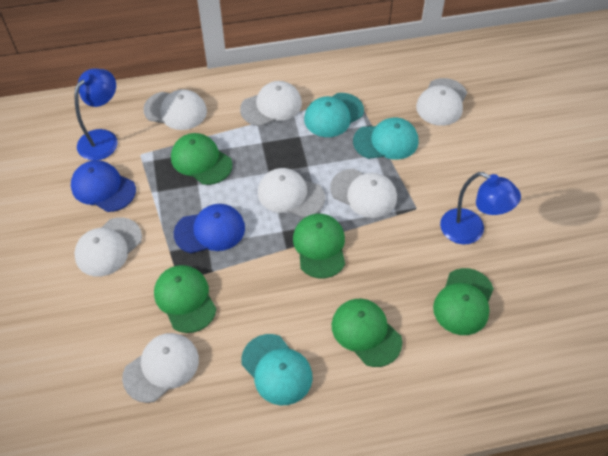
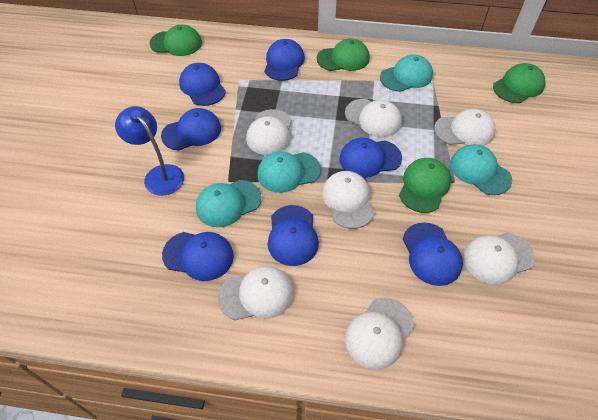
blue cap: [71,160,136,212] [174,204,245,253] = 2 -> [161,108,221,151] [162,232,234,281] [179,63,226,106] [264,39,305,81] [268,205,319,266] [339,138,402,178] [403,222,463,286] = 7
blue lamp: [75,68,117,161] [440,172,521,244] = 2 -> [115,106,184,196] = 1
green cap: [154,265,216,333] [171,133,233,185] [293,214,345,279] [331,299,402,367] [433,268,494,335] = 5 -> [149,25,202,56] [317,38,370,71] [399,158,451,213] [493,63,545,103] = 4
turquoise cap: [241,334,313,405] [304,93,364,137] [353,117,418,159] = 3 -> [196,180,261,227] [257,151,321,193] [380,55,433,92] [450,144,512,195] = 4

